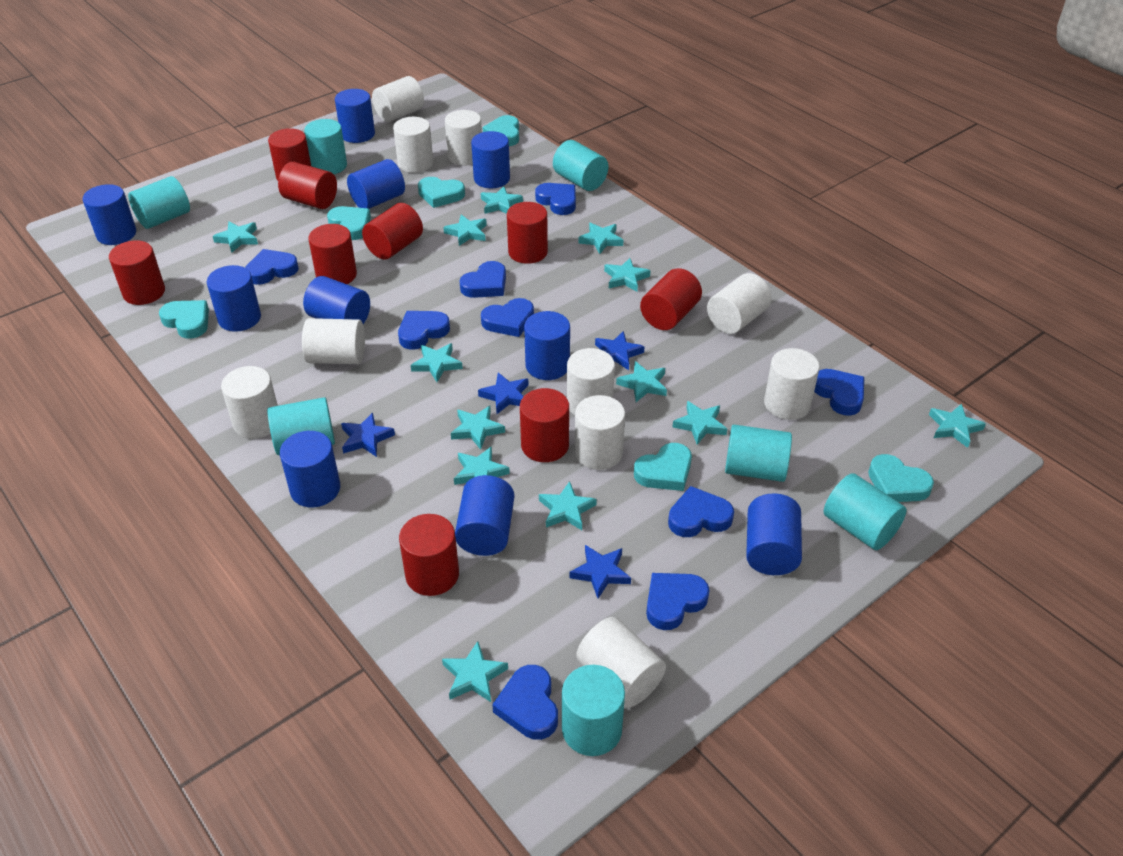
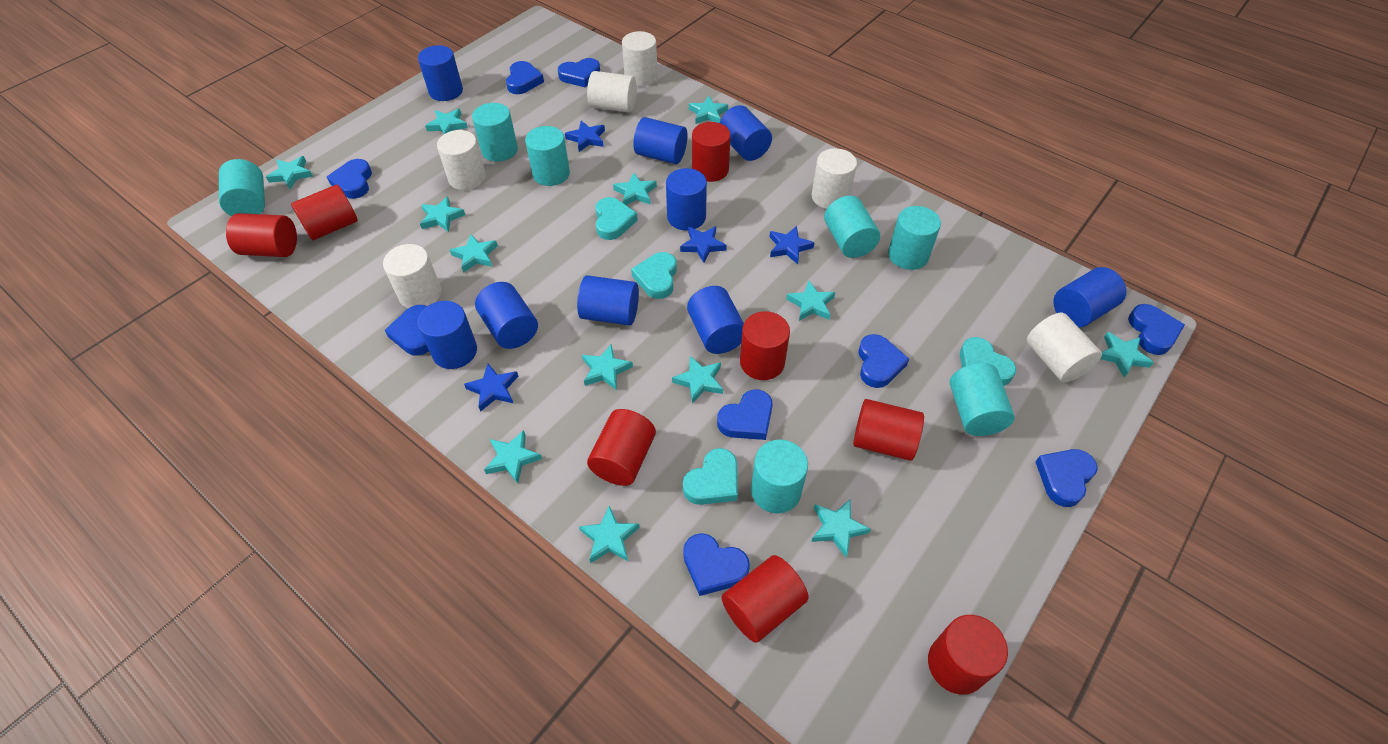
blue cylinder: [83,184,136,245] [207,265,261,332] [280,431,340,507] [303,276,370,324] [335,89,375,143] [347,159,405,209] [455,475,514,556] [471,131,510,188] [524,311,570,380] [746,493,802,575] = 10 -> [417,301,477,369] [418,45,463,101] [475,282,538,349] [577,275,639,326] [633,117,687,164] [666,168,707,231] [687,286,744,354] [720,105,772,161] [1054,267,1126,327] = 9
red cylinder: [109,240,165,305] [268,128,311,180] [278,162,337,209] [308,224,357,284] [362,203,423,259] [399,514,459,596] [507,202,548,264] [520,388,569,462] [640,268,702,330] = 9 -> [226,213,297,257] [291,185,358,240] [587,409,656,486] [692,122,731,182] [722,555,809,643] [740,311,790,380] [853,399,924,461] [928,615,1008,695] = 8
turquoise heart: [159,300,209,339] [327,206,371,240] [418,177,465,208] [483,115,519,146] [634,443,692,491] [868,454,934,502] = 6 -> [595,197,638,240] [631,252,677,299] [683,448,738,505] [960,337,1016,386] = 4
white cylinder: [221,366,278,439] [302,318,365,364] [372,76,424,122] [393,117,433,173] [445,110,482,166] [567,348,615,415] [575,395,625,470] [576,617,666,708] [707,273,772,334] [764,348,820,420] = 10 -> [383,244,441,308] [437,130,486,190] [587,71,637,113] [622,31,658,86] [812,148,857,209] [1027,313,1102,383] = 6

